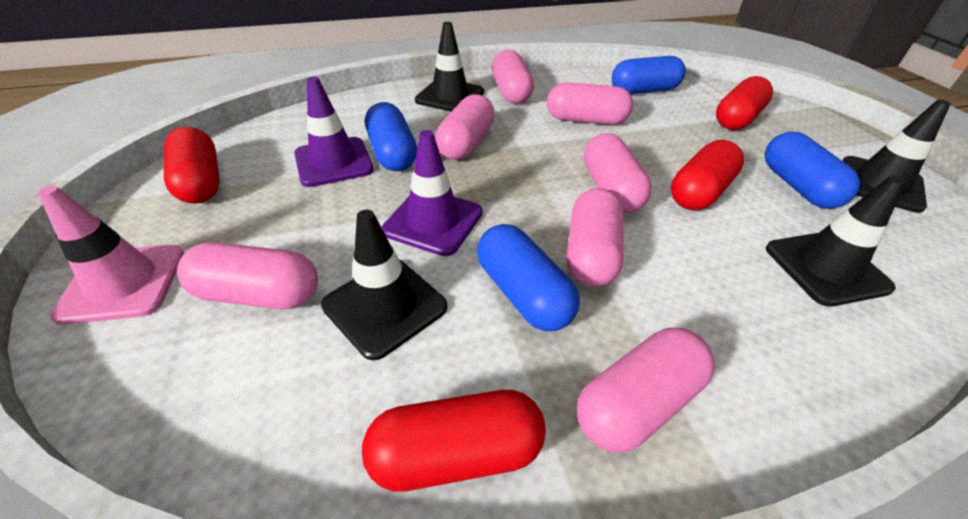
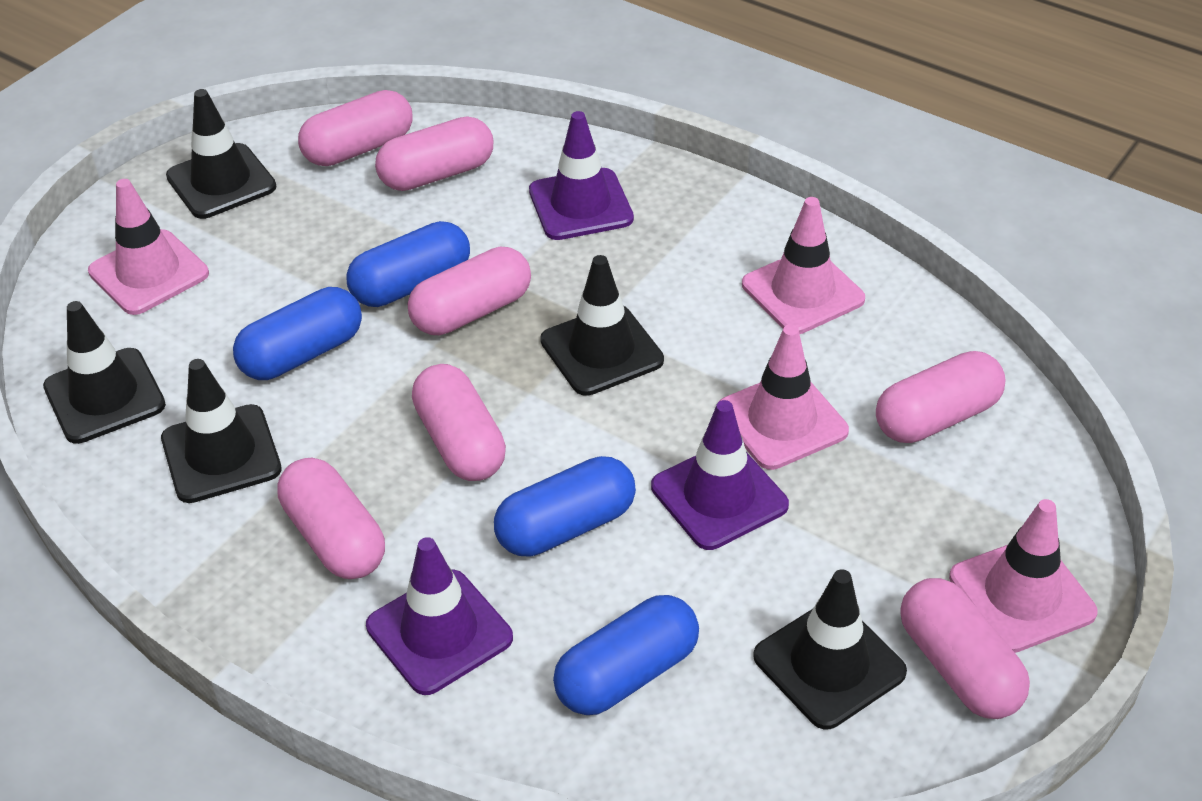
black traffic cone: [321,210,447,361] [415,22,484,112] [766,176,906,307] [842,99,951,213] = 4 -> [43,301,166,444] [161,359,282,503] [166,89,276,219] [540,255,664,396] [753,569,907,730] = 5
pink traffic cone: [38,186,184,325] = 1 -> [88,179,209,315] [719,325,849,470] [742,197,865,334] [949,499,1098,653] = 4
purple traffic cone: [294,76,374,187] [381,130,482,256] = 2 -> [366,537,513,695] [529,111,634,240] [651,400,789,550] = 3
red capsule: [164,127,220,204] [362,390,546,492] [671,140,744,210] [716,76,773,130] = 4 -> none = 0

